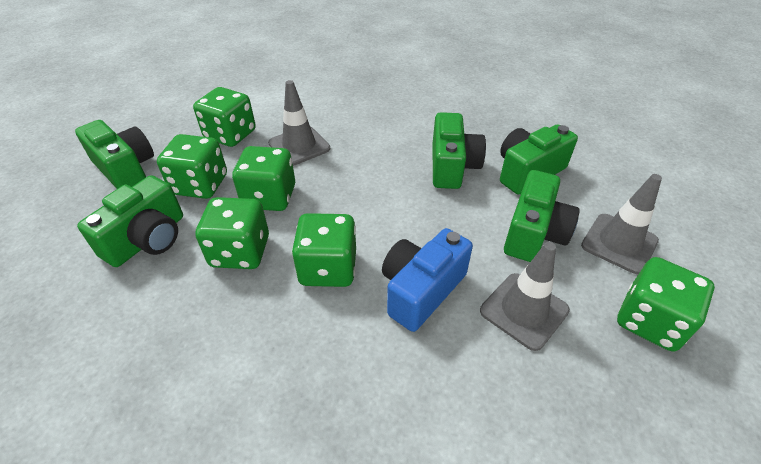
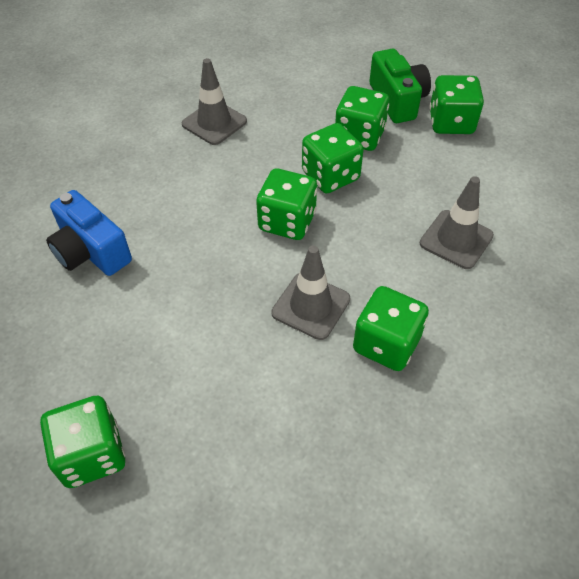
green camera: [75,120,154,189] [77,175,183,267] [433,112,486,189] [500,124,578,195] [504,170,579,262] = 5 -> [369,49,431,123] = 1

